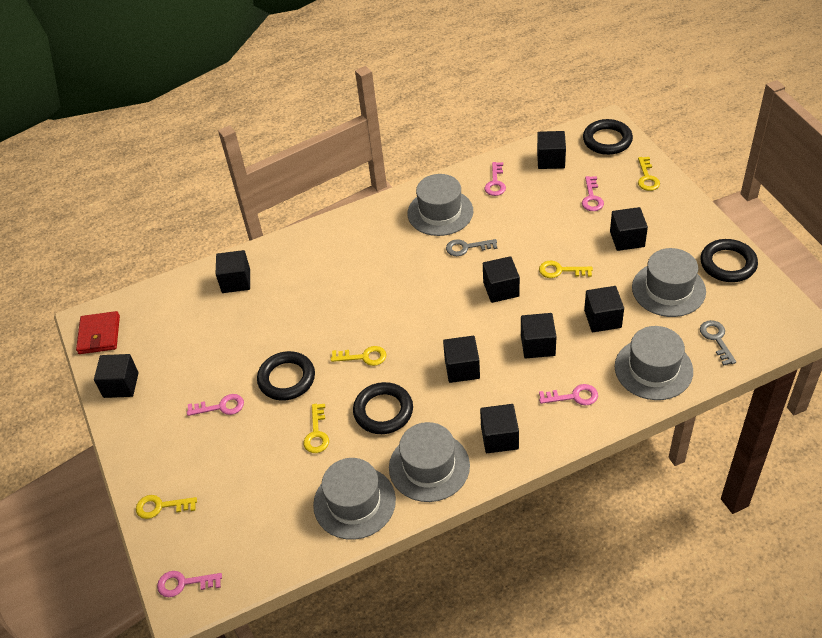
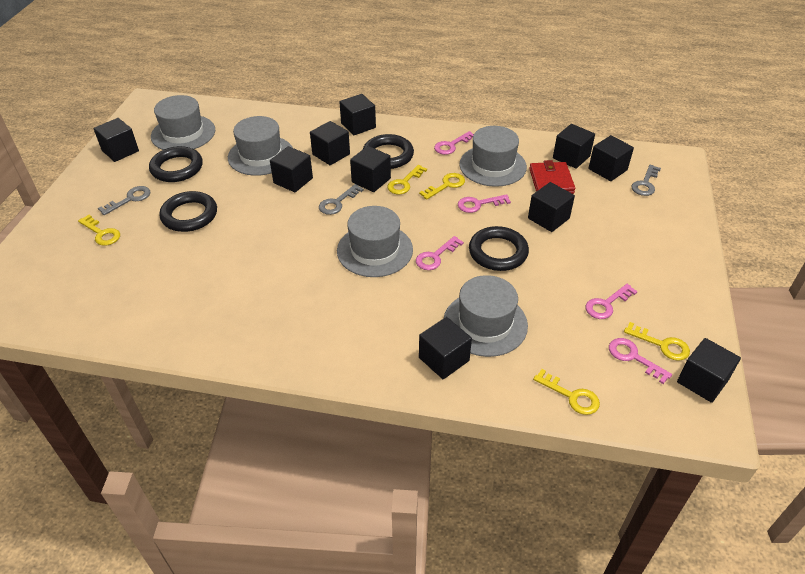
black cube: [94,354,139,398] [216,250,250,293] [443,336,480,383] [480,404,519,453] [483,256,520,303] [521,313,557,358] [537,131,566,169] [584,286,624,332] [610,207,648,251] = 9 -> [93,118,139,162] [270,146,313,192] [310,121,350,165] [339,94,376,135] [350,146,391,192] [419,317,472,379] [528,182,575,232] [553,124,595,169] [588,135,634,181] [677,338,741,403] = 10
grey key: [446,239,497,256] [700,320,736,366] = 2 -> [98,186,151,215] [319,184,364,215] [631,165,661,196] = 3

